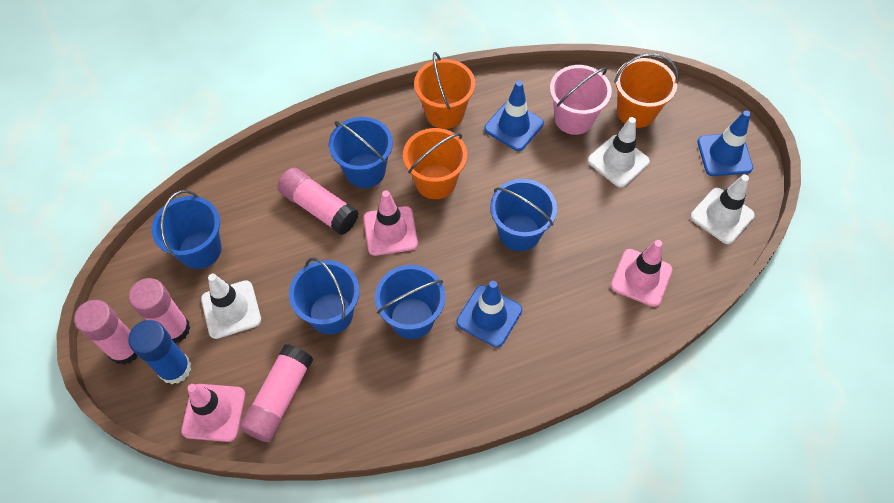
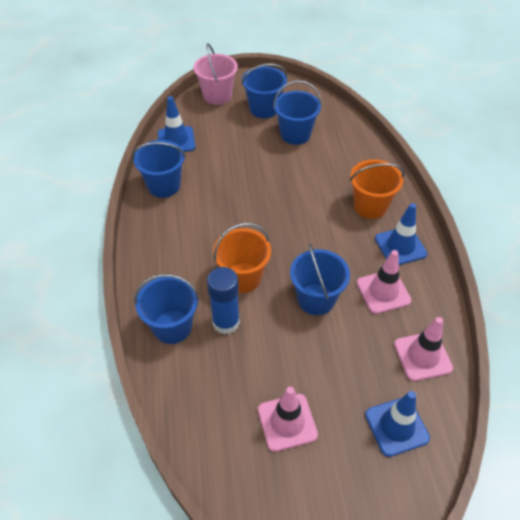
orange bucket: [403,128,467,199] [414,52,475,129] [614,53,679,128] = 3 -> [213,223,271,293] [350,160,404,219] = 2
pink glue stick: [74,300,137,365] [129,278,191,343] [240,344,313,442] [277,168,359,235] = 4 -> none = 0
white traffic cone: [201,274,261,339] [588,117,650,188] [690,175,755,244] = 3 -> none = 0

